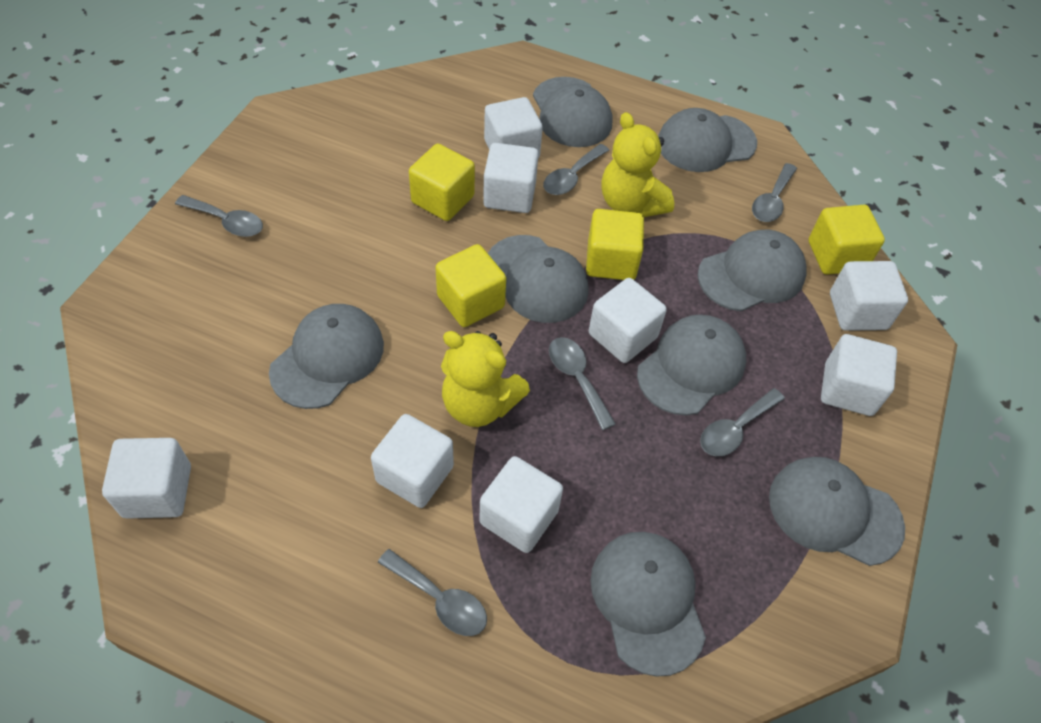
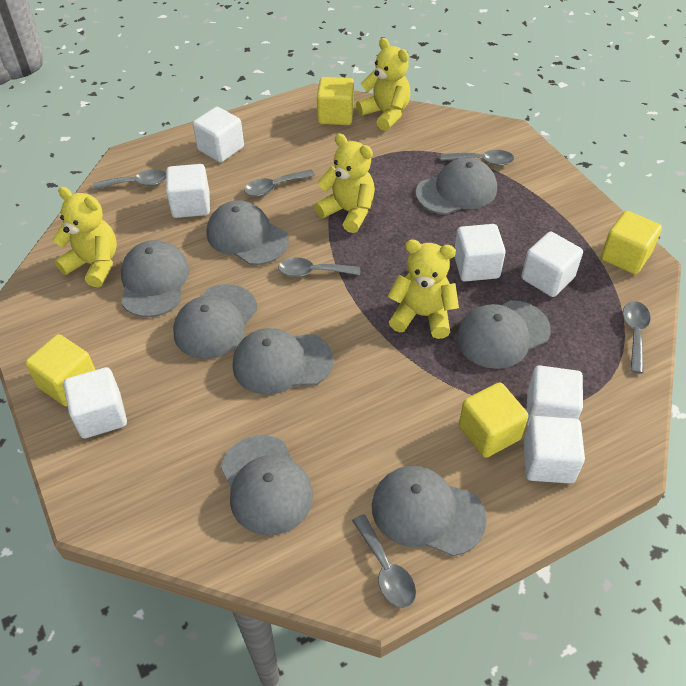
white cube: [102,438,191,519] [371,414,454,508] [480,456,563,553] [483,143,538,213] [484,97,543,158] [589,278,667,363] [821,334,897,416] [830,261,908,331] = 8 -> [63,367,127,438] [166,164,210,218] [193,107,244,163] [454,224,506,281] [521,232,583,297] [523,416,585,484] [527,365,583,426] = 7
yellow teddy bear: [441,331,530,427] [602,112,674,217] = 2 -> [53,187,117,287] [314,134,375,233] [356,38,410,131] [388,240,459,339] = 4

